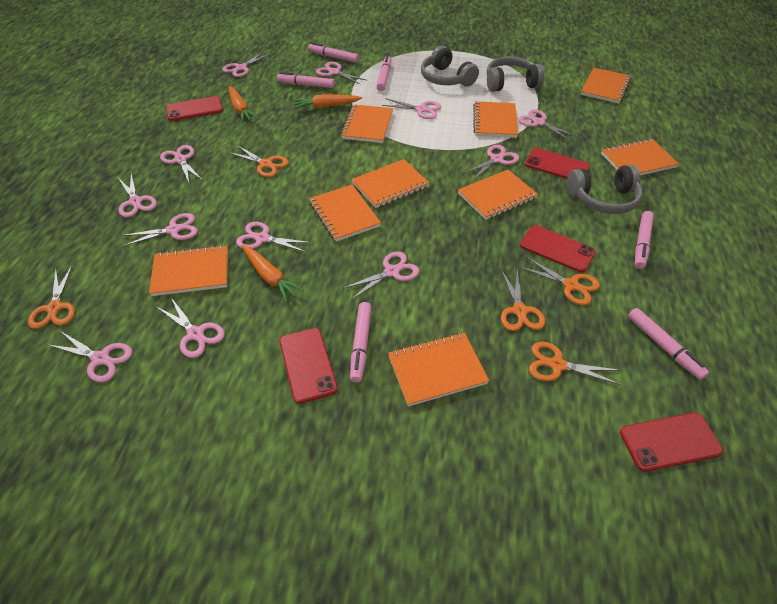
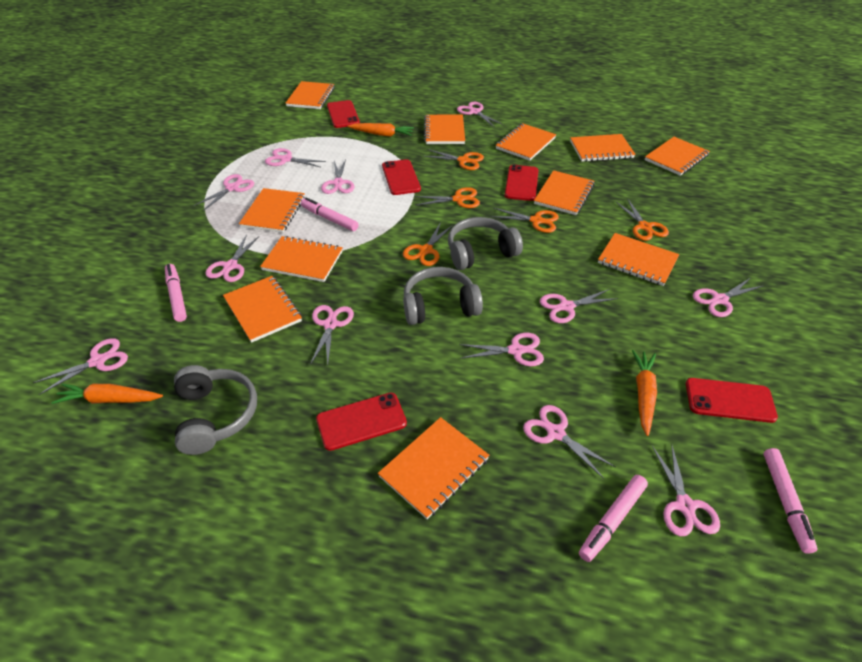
orange notebook: [149,245,228,296] [309,185,381,242] [341,104,393,143] [351,159,429,208] [388,333,489,406] [458,169,538,220] [473,101,518,138] [581,67,631,104] [601,139,679,175] = 9 -> [223,276,302,343] [239,188,305,233] [260,236,343,282] [286,81,335,109] [378,417,489,519] [424,115,465,144] [496,123,556,161] [534,170,594,215] [570,134,636,162] [598,233,679,286] [645,137,710,176] = 11
pink marker: [277,72,335,88] [308,42,359,63] [350,302,372,383] [376,55,391,91] [628,308,709,380] [635,211,654,269] = 6 -> [165,264,187,322] [301,197,359,231] [579,475,648,562] [763,448,818,554] = 4

